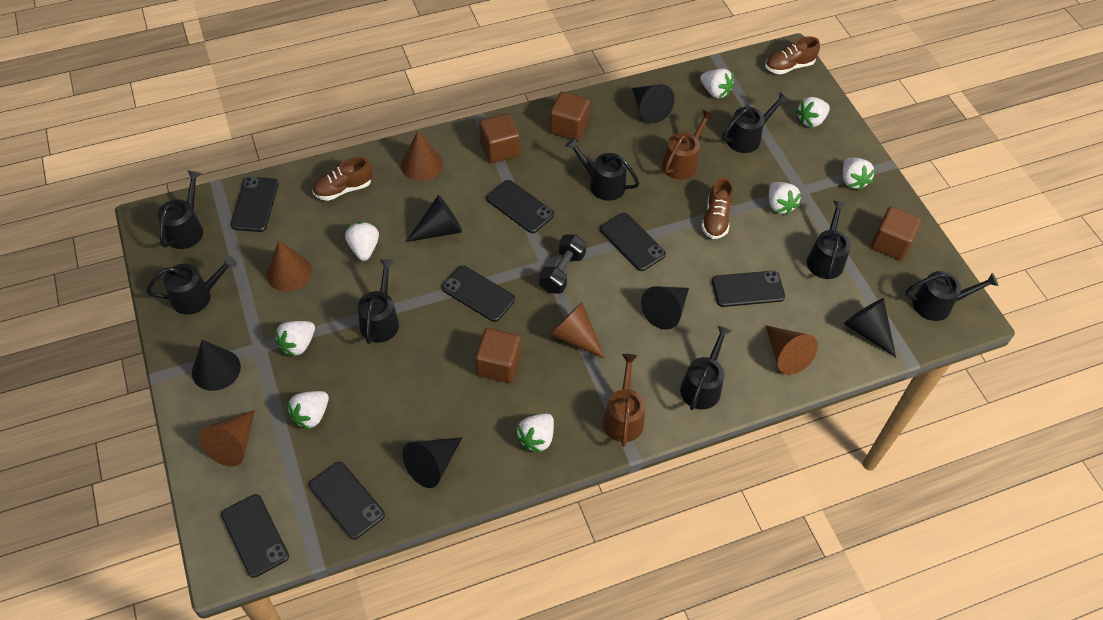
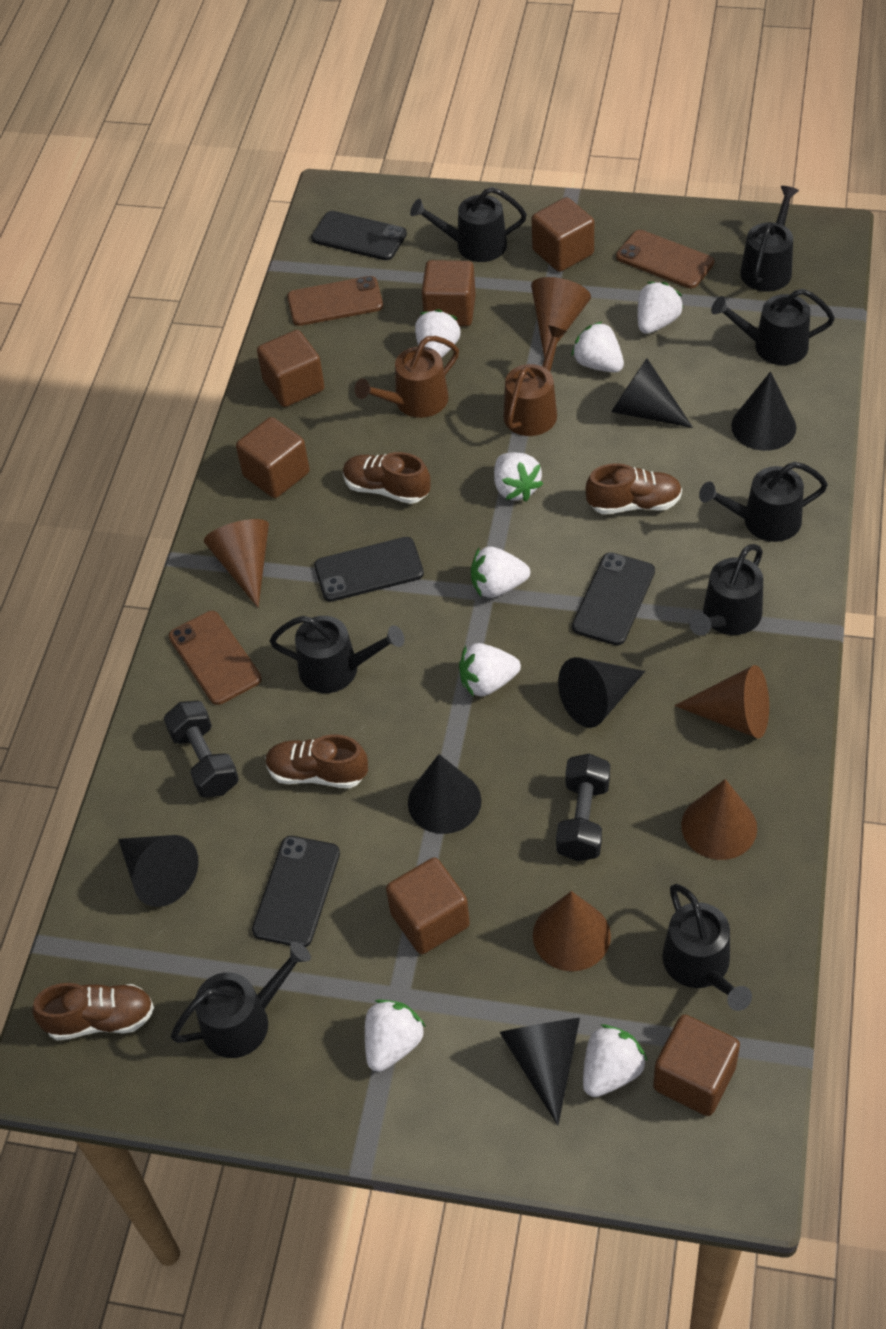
black dumbbell: [539,235,587,294] = 1 -> [164,701,239,798] [556,753,610,861] = 2
black phone: [221,494,289,578] [231,177,278,232] [309,462,385,539] [442,265,515,322] [487,180,554,233] [600,213,666,271] [712,271,785,307] = 7 -> [252,836,340,947] [311,211,407,260] [314,537,424,602] [572,552,655,645] = 4
brown cube: [475,328,521,383] [479,113,520,163] [549,91,590,141] [871,206,922,260] = 4 -> [236,417,309,498] [257,330,325,407] [386,858,470,954] [422,260,476,326] [532,197,594,272] [653,1014,740,1116] = 6
brown phone: none = 0 -> [169,611,262,705] [287,276,383,326] [616,230,715,288] = 3
brown shoe: [312,157,372,201] [701,178,733,239] [765,36,820,74] = 3 -> [32,983,154,1041] [265,735,368,788] [343,452,431,504] [586,463,682,514] = 4

